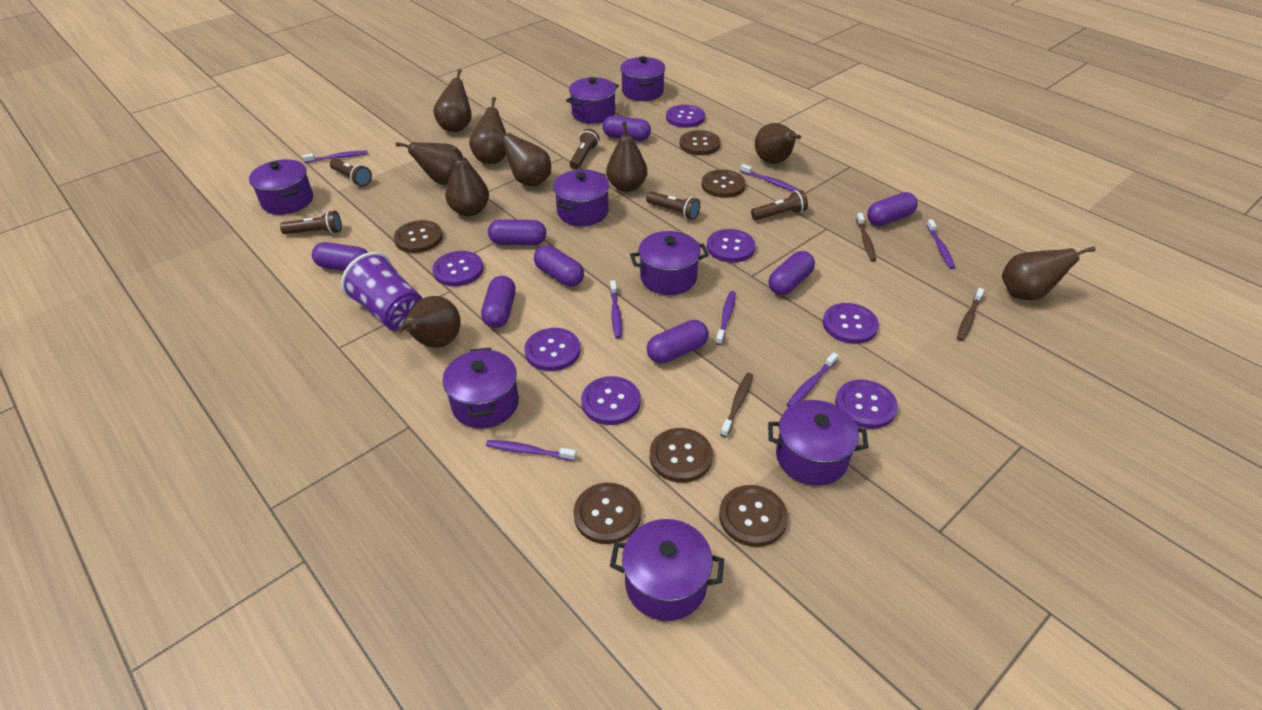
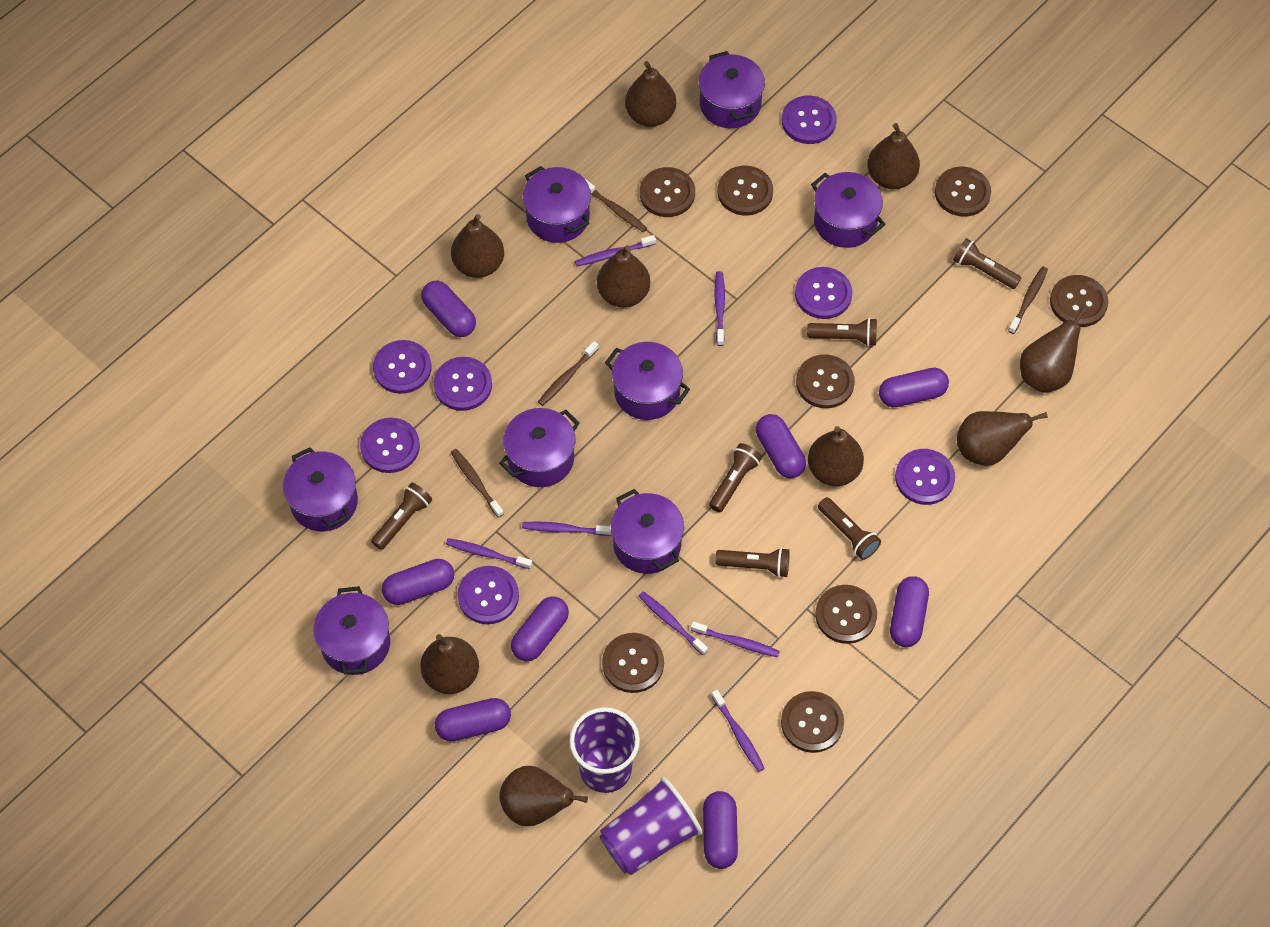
brown button: [394,220,443,253] [574,483,641,544] [650,428,713,483] [680,130,720,155] [701,169,745,198] [719,485,788,547] = 6 -> [602,633,664,693] [640,167,695,217] [717,166,773,216] [781,691,844,753] [796,355,855,408] [815,585,877,644] [935,167,991,217] [1050,275,1108,327] = 8
brown flashlight: [280,210,342,234] [330,159,372,187] [569,129,600,170] [646,191,700,220] [751,190,808,220] = 5 -> [371,483,432,550] [709,443,762,512] [715,548,790,578] [807,318,877,346] [818,497,881,560] [953,238,1021,289] = 6
brown toothbrush: [720,373,753,437] [856,213,876,262] [957,288,984,341] = 3 -> [451,449,504,518] [538,341,599,406] [585,179,647,232] [1008,266,1048,334] = 4
purple cup: [341,252,423,331] = 1 -> [570,707,640,793] [599,777,703,875] = 2

